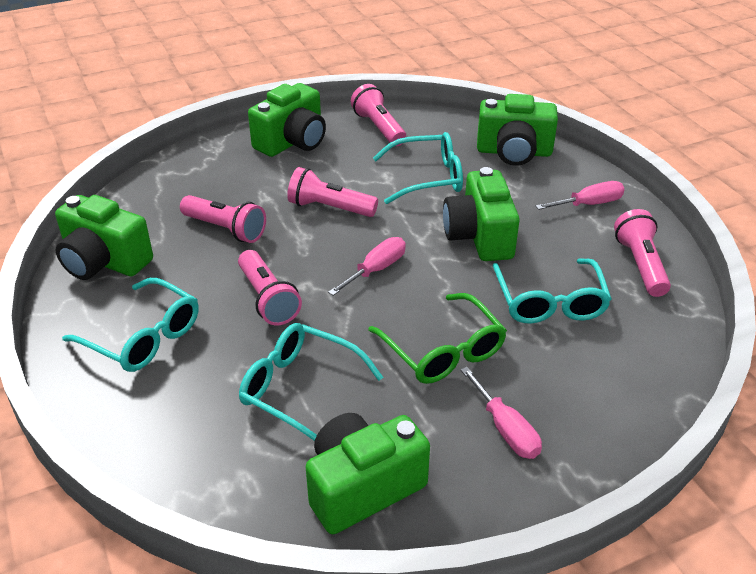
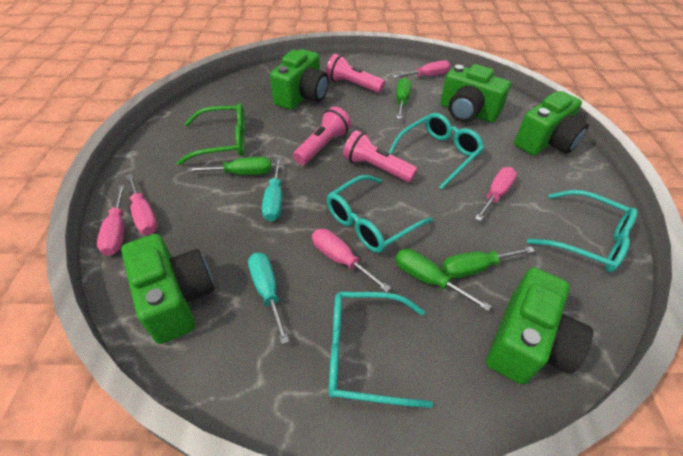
green screwdriver: none = 0 -> [187,157,271,175] [395,249,491,311] [396,78,411,119] [442,246,535,279] = 4
pink flashlight: [180,195,266,243] [238,250,302,326] [287,167,378,217] [351,84,406,146] [614,209,671,297] = 5 -> [293,107,351,165] [326,54,385,93] [343,130,418,183] = 3
pink screwdriver: [328,237,406,296] [460,367,542,459] [536,181,625,210] = 3 -> [97,184,125,256] [126,174,158,235] [312,229,391,293] [393,60,450,78] [475,167,517,221] = 5
turquoise screwdriver: none = 0 -> [248,252,289,344] [262,158,282,222] = 2

